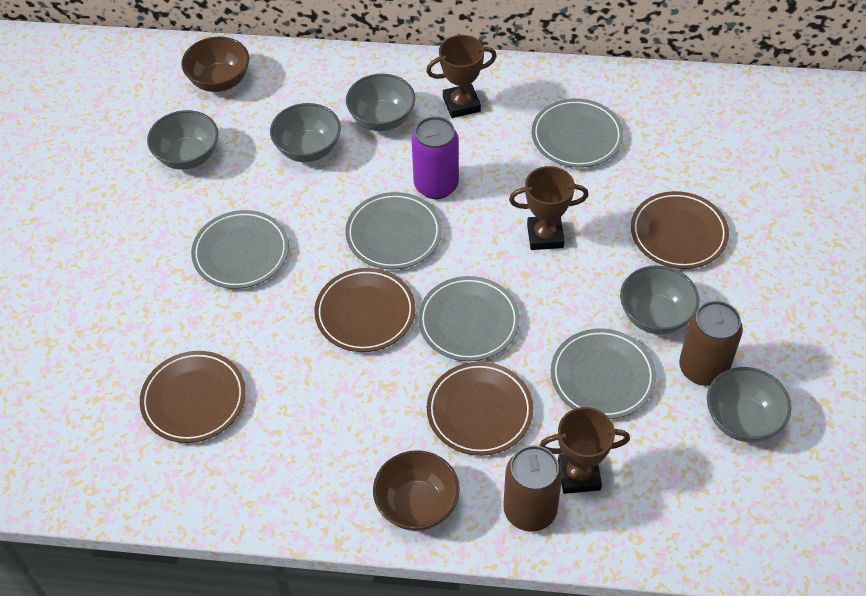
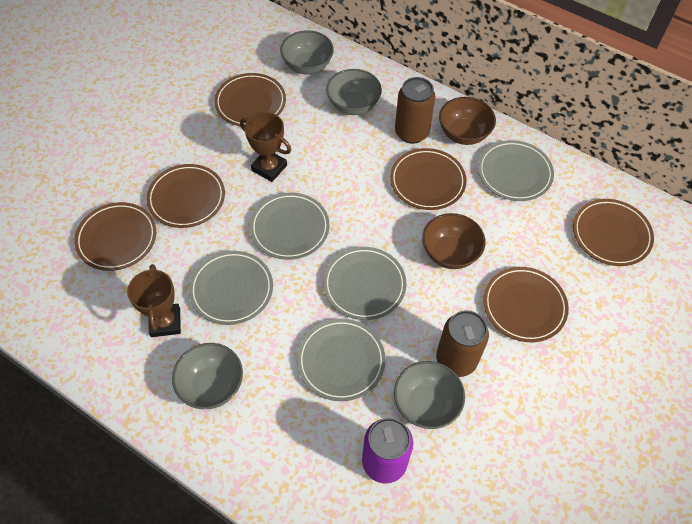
brown plate: [140,351,246,443] [314,268,415,352] [427,362,533,456] [631,191,729,269] = 4 -> [74,202,156,271] [146,164,225,228] [214,73,286,126] [390,148,467,210] [483,267,569,342] [573,199,654,266] = 6
brown trophy: [426,35,497,118] [509,166,589,250] [539,407,630,494] = 3 -> [127,264,181,337] [240,112,291,182] = 2
grey bowl: [147,110,218,170] [270,103,341,162] [346,74,415,131] [620,265,699,334] [707,367,791,442] = 5 -> [172,343,243,409] [280,30,334,75] [326,69,382,115] [394,361,465,429] = 4

